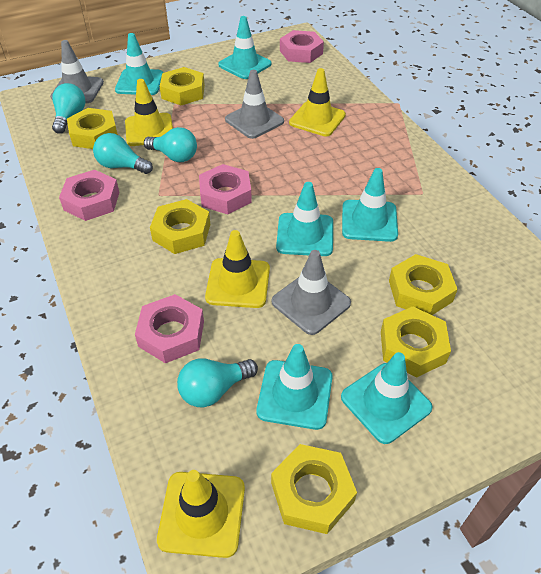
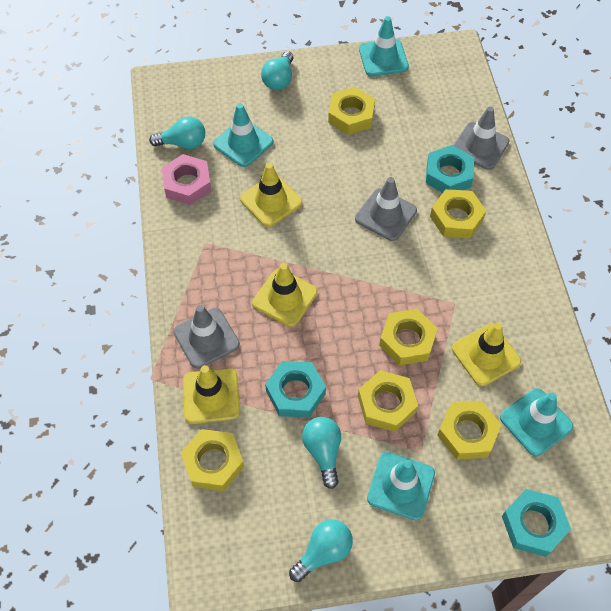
pink nut: [59,170,119,221] [135,294,204,363] [199,164,252,214] [280,30,324,63] = 4 -> [162,154,212,205] = 1
turquoise nut: none = 0 -> [265,361,326,418] [426,145,474,193] [502,489,571,557] = 3
turquoise traffic cone: [115,33,164,95] [218,16,272,79] [256,344,333,430] [276,182,333,256] [341,352,433,444] [342,168,398,242] = 6 -> [213,103,273,167] [359,16,409,76] [367,452,435,520] [500,388,574,457] = 4

